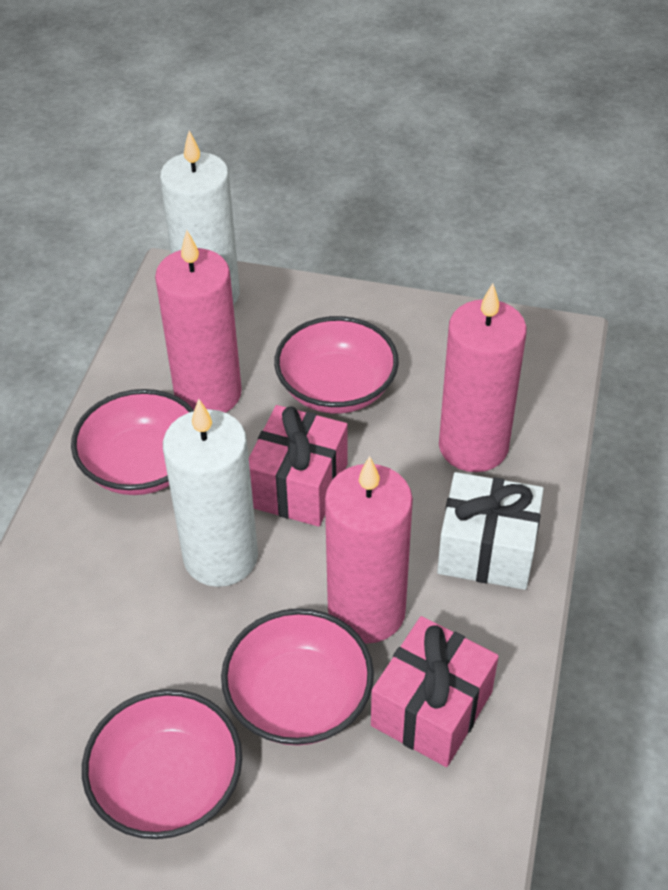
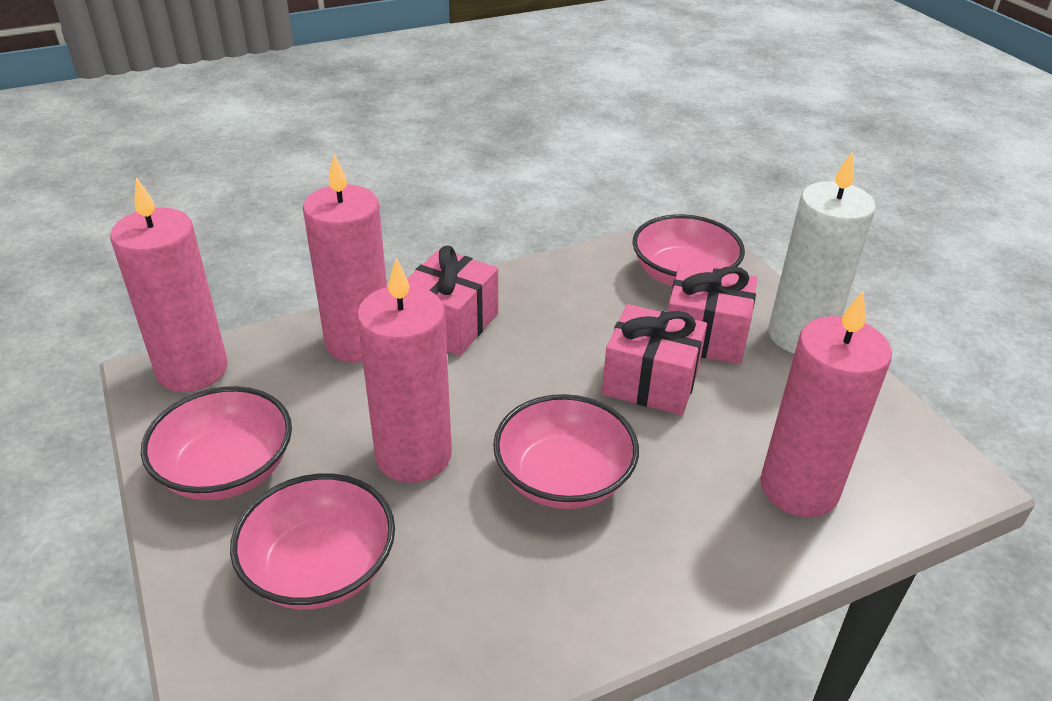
pink candle: [155,230,242,413] [325,456,413,644] [439,283,527,472] = 3 -> [110,177,228,392] [303,154,387,363] [357,258,452,483] [760,291,892,517] = 4
pink gift: [249,405,348,527] [371,616,499,767] = 2 -> [407,245,498,356] [602,304,707,415] [668,264,757,364] = 3
white candle: [160,131,240,305] [163,399,258,587] = 2 -> [768,152,876,354] = 1
white gift: [437,472,544,590] = 1 -> none = 0

